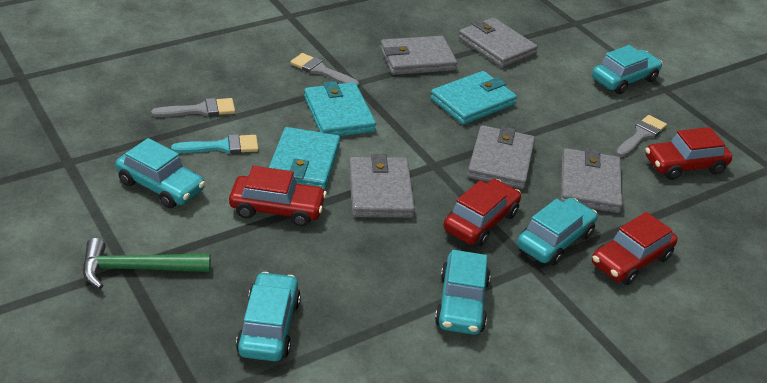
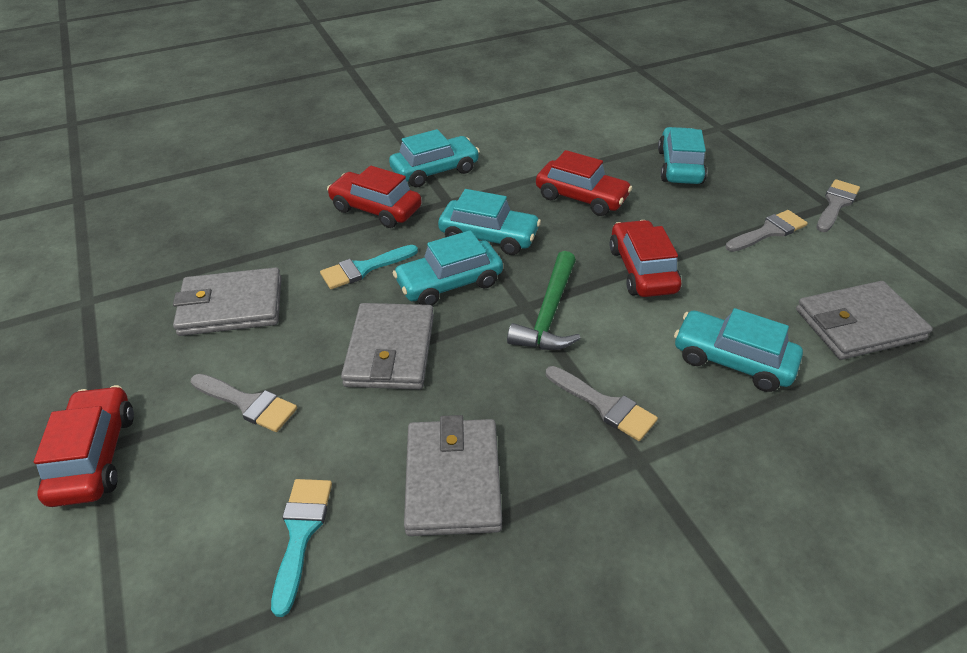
grey brush: [151,98,235,117] [290,53,359,87] [616,115,667,157] = 3 -> [191,374,297,432] [546,366,658,441] [725,210,808,252] [816,179,860,232] = 4
grey wallet: [349,154,415,218] [380,36,457,75] [459,18,538,68] [467,125,535,189] [561,148,623,213] = 5 -> [173,267,282,336] [341,303,434,389] [404,415,502,536] [796,281,933,360] = 4
turquoise brush: [171,134,259,154] = 1 -> [271,479,332,617] [320,245,418,289] = 2
turquoise wallet: [269,127,340,191] [304,81,376,136] [430,71,517,125] = 3 -> none = 0

